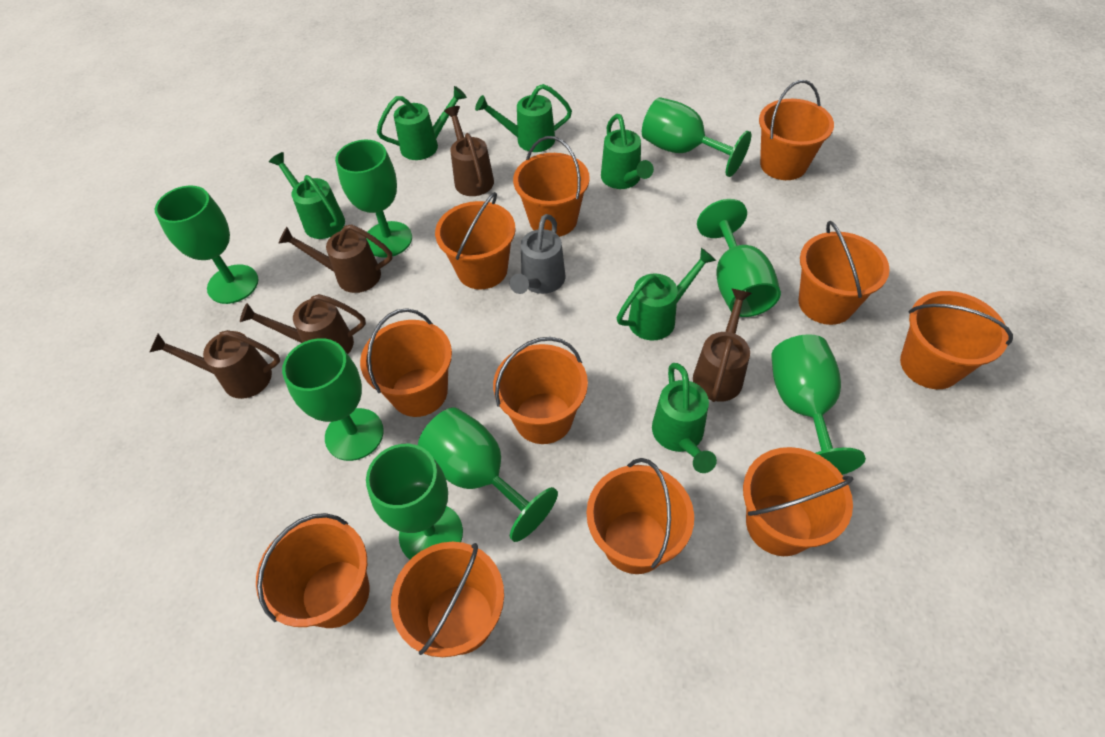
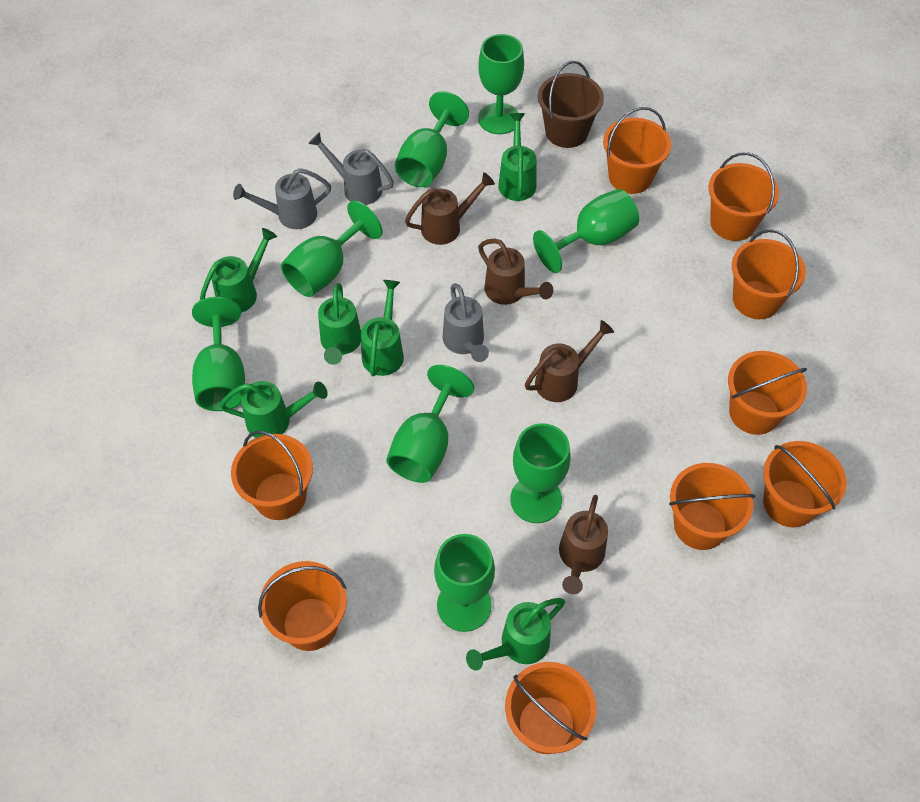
brown bucket: none = 0 -> [538,61,604,148] = 1
brown watering can: [149,330,280,399] [240,294,366,354] [278,224,392,293] [444,106,494,196] [693,288,752,402] = 5 -> [405,172,495,245] [478,239,553,305] [525,320,614,402] [559,495,608,594] = 4
grey watering can: [510,214,565,294] = 1 -> [233,168,331,229] [309,132,394,205] [442,283,489,362] = 3
orange bucket: [256,513,370,628] [360,308,452,417] [391,542,504,657] [435,192,516,289] [493,337,588,444] [513,136,590,237] [587,458,694,574] [743,447,853,556] [759,80,834,180] [799,221,890,325] [900,291,1013,389] = 11 -> [231,431,313,520] [258,561,347,651] [505,662,596,754] [603,107,671,194] [669,463,756,550] [709,152,779,241] [728,351,807,435] [732,229,806,319] [763,441,847,528] = 9

